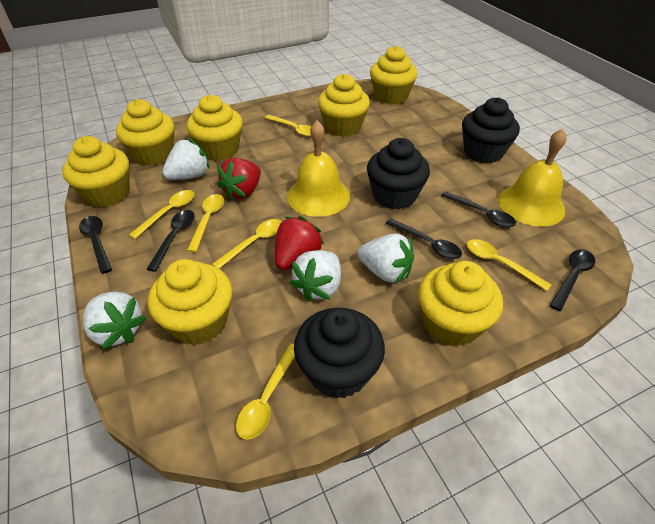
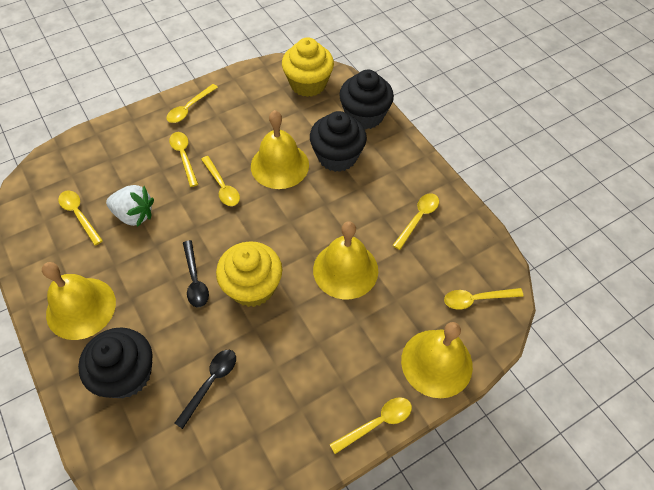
black spoon: [79,216,112,274] [147,210,195,272] [386,219,462,259] [441,191,516,228] [549,249,595,311] = 5 -> [175,350,236,429] [183,240,209,307] = 2
red strawberry: [217,158,261,200] [275,216,324,270] = 2 -> none = 0
white strawberry: [83,292,146,349] [162,139,210,180] [290,250,341,302] [358,233,414,284] = 4 -> [106,185,154,227] = 1
yellow bell: [287,120,350,217] [498,129,567,227] = 2 -> [42,262,116,340] [251,110,309,189] [313,221,378,299] [401,322,473,398] = 4
yellow cupcake: [62,136,130,207] [116,99,174,165] [148,259,232,345] [186,95,243,160] [318,74,370,137] [370,46,417,104] [418,261,503,347] = 7 -> [216,241,282,307] [282,37,334,97] = 2
yellow spoon: [129,190,195,239] [187,194,224,252] [212,219,282,269] [236,343,295,440] [265,115,311,137] [467,239,551,291] = 6 -> [58,190,103,245] [167,84,218,123] [169,132,198,187] [201,156,240,206] [329,397,412,454] [392,193,439,250] [444,288,524,310] = 7

